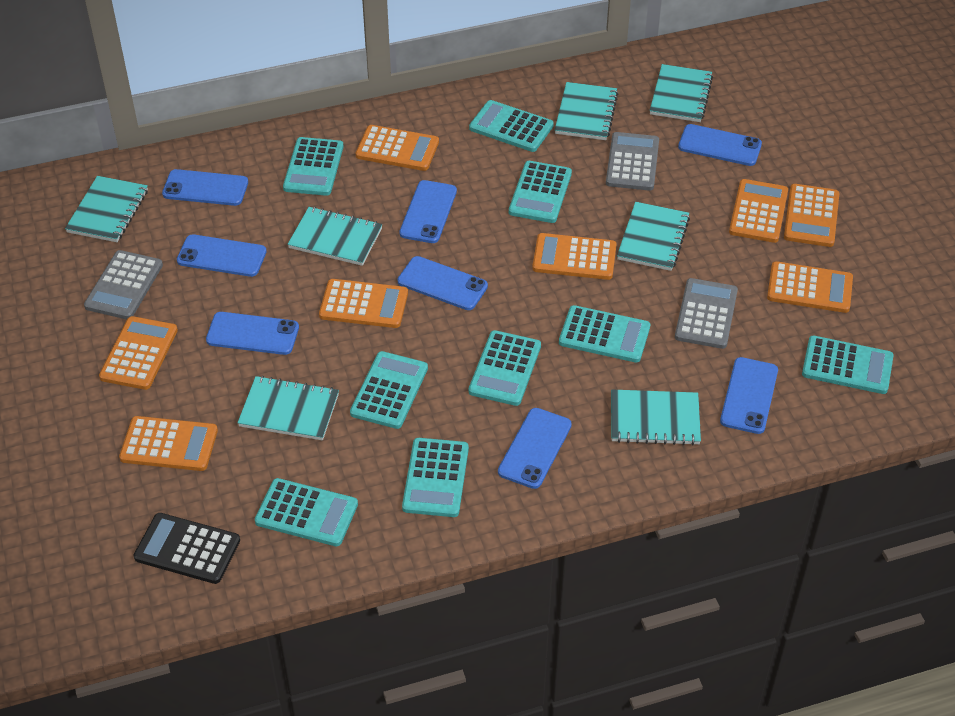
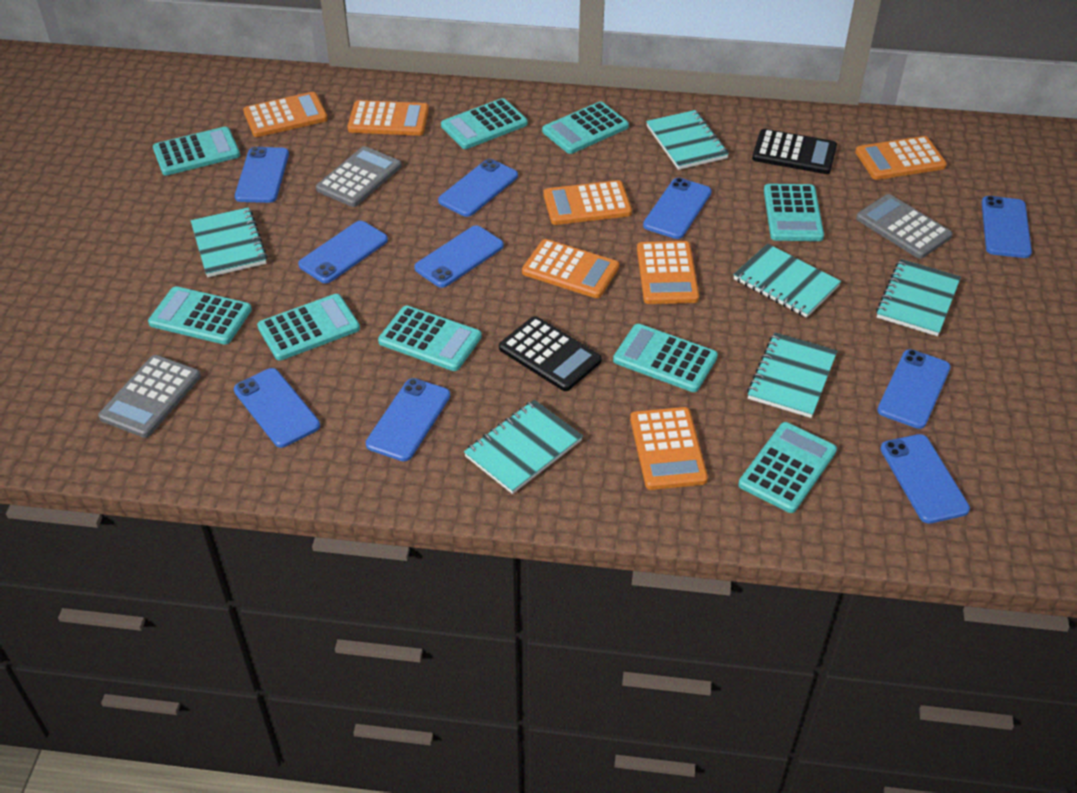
black calculator: [134,513,240,584] = 1 -> [499,316,602,391] [752,129,837,174] = 2
blue phone: [162,169,248,206] [177,234,267,277] [206,312,299,355] [398,256,488,310] [399,180,457,243] [498,408,572,489] [678,124,762,166] [720,357,778,434] = 8 -> [234,368,320,448] [235,147,289,203] [298,221,388,283] [366,378,450,461] [414,226,504,288] [438,159,518,217] [643,178,712,239] [877,349,951,429] [880,434,970,524] [982,196,1032,258] = 10
orange calculator: [99,316,178,390] [119,416,218,471] [319,279,408,328] [356,125,439,171] [532,233,617,280] [729,179,788,243] [767,261,853,313] [784,184,839,247] = 8 -> [243,92,328,137] [348,100,429,136] [522,239,619,298] [544,180,632,225] [630,407,708,490] [637,241,699,304] [855,136,947,180] = 7
turquoise notebook: [65,176,148,242] [237,376,339,440] [288,207,382,266] [555,82,618,140] [611,389,701,446] [617,202,690,271] [650,64,713,122] = 7 -> [191,207,268,277] [464,400,583,494] [646,110,729,170] [733,244,841,318] [747,333,837,418] [876,259,961,336] = 6

